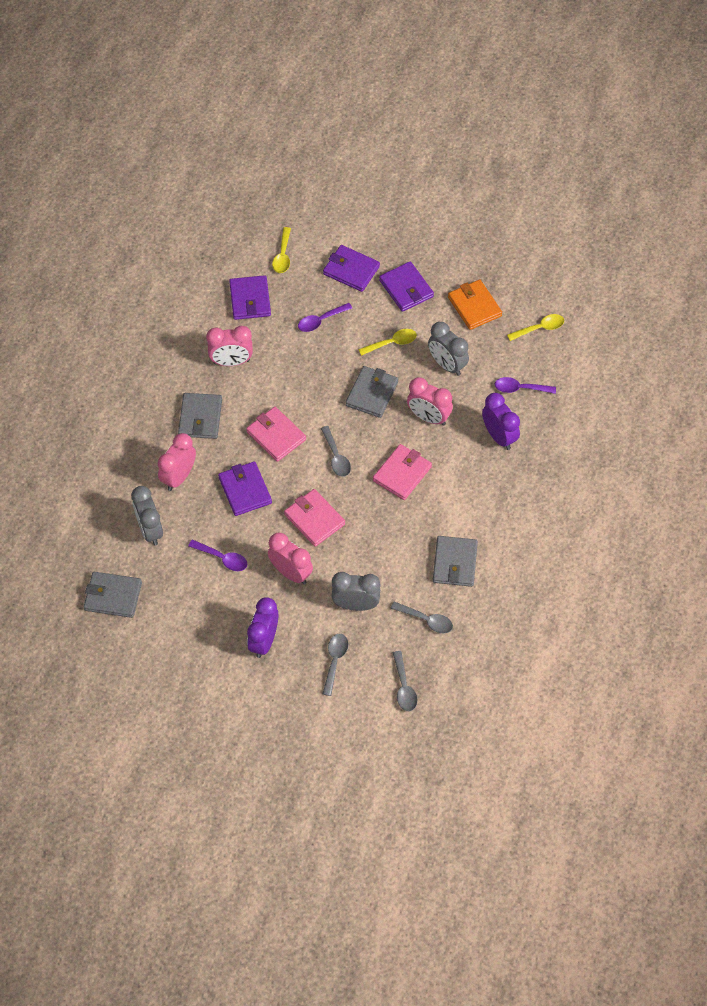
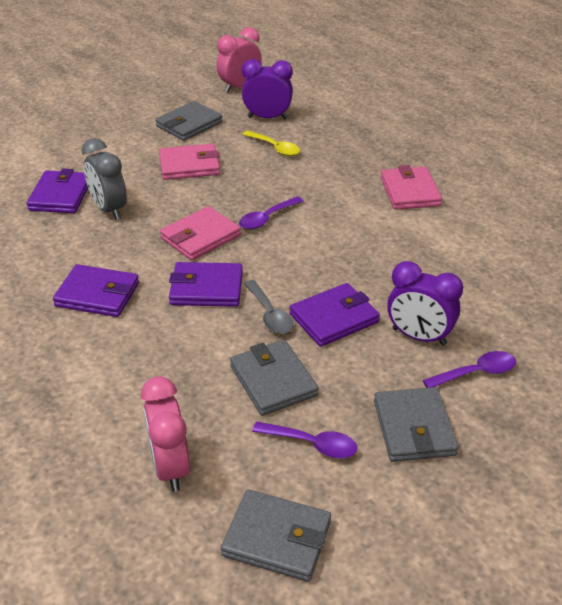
grey clock: [131,486,163,545] [332,572,380,611] [428,322,469,376] = 3 -> [82,138,127,220] = 1
grey spoon: [321,426,351,477] [323,634,348,696] [390,601,453,633] [393,651,417,711] = 4 -> [244,280,293,334] = 1
orange wallet: [448,280,502,330] = 1 -> none = 0
pink clock: [158,433,196,491] [206,326,253,366] [268,532,313,584] [407,377,453,426] = 4 -> [141,376,190,492] [216,27,262,93] = 2
yellow spoon: [272,227,291,273] [358,329,417,356] [507,314,564,341] = 3 -> [242,131,300,156] = 1

